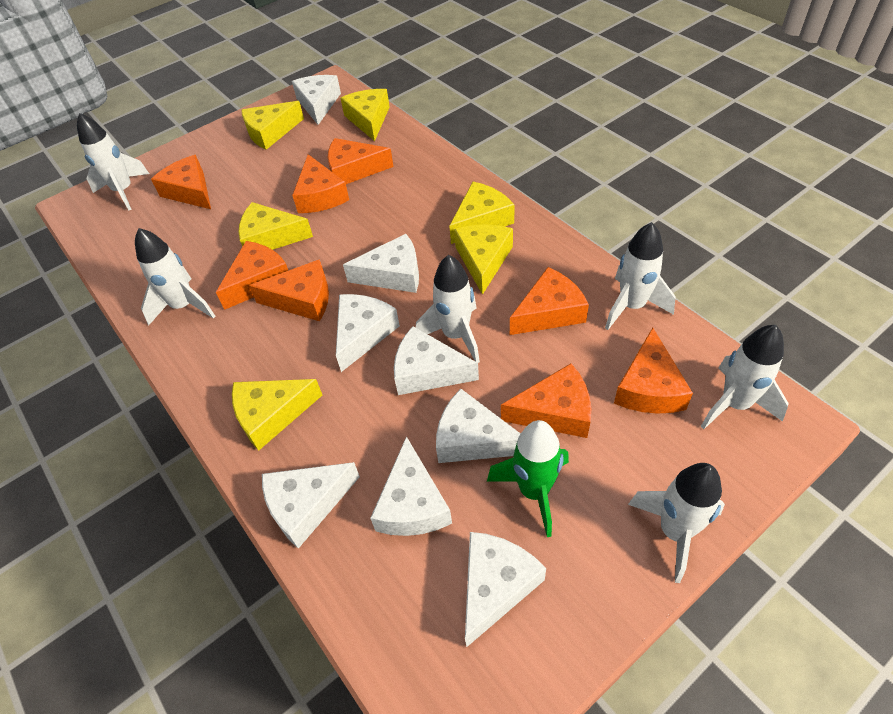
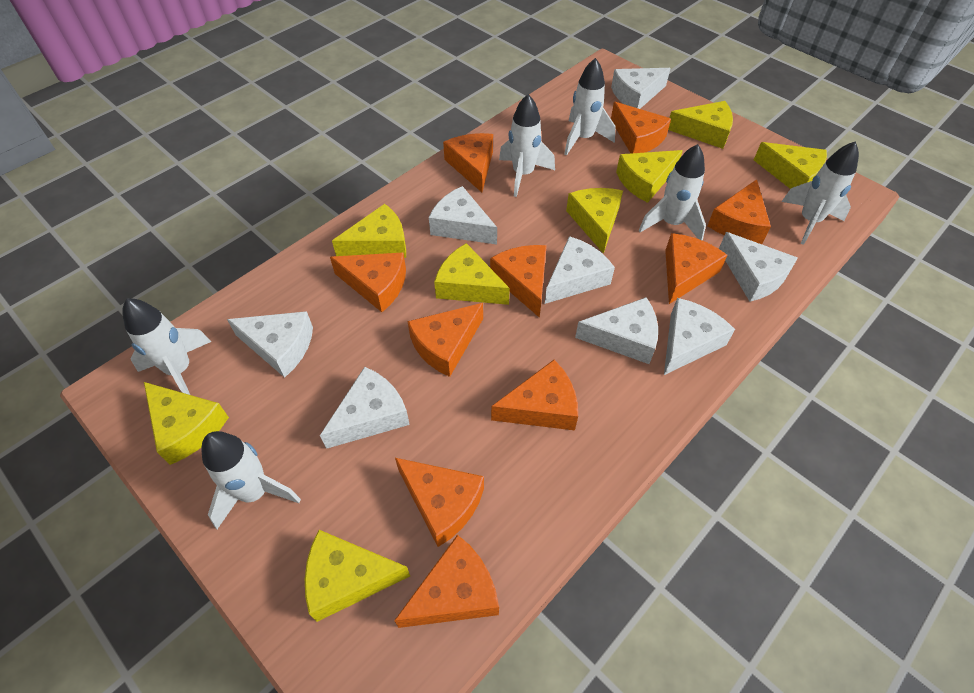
green rocket: [487,420,569,537] = 1 -> none = 0
orange cheese: [151,155,211,209] [216,241,288,310] [249,260,329,321] [292,154,349,213] [328,138,394,184] [501,363,591,438] [510,267,589,335] [614,328,693,414] = 8 -> [330,252,406,312] [394,535,499,628] [395,458,484,547] [407,303,483,377] [443,133,493,192] [490,245,547,318] [491,360,578,430] [611,102,671,153] [665,233,727,304] [707,179,771,244] = 10
yellow cheese: [232,379,322,451] [238,202,313,250] [241,101,304,150] [340,89,390,141] [449,182,515,244] [454,225,513,295] = 6 -> [144,382,229,465] [305,530,410,622] [332,204,406,258] [434,243,510,305] [566,188,623,254] [616,150,683,203] [668,101,733,149] [754,142,827,189] = 8

